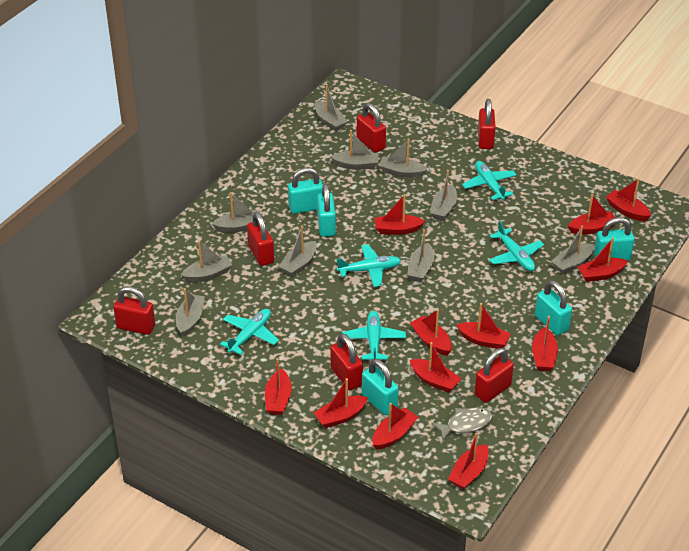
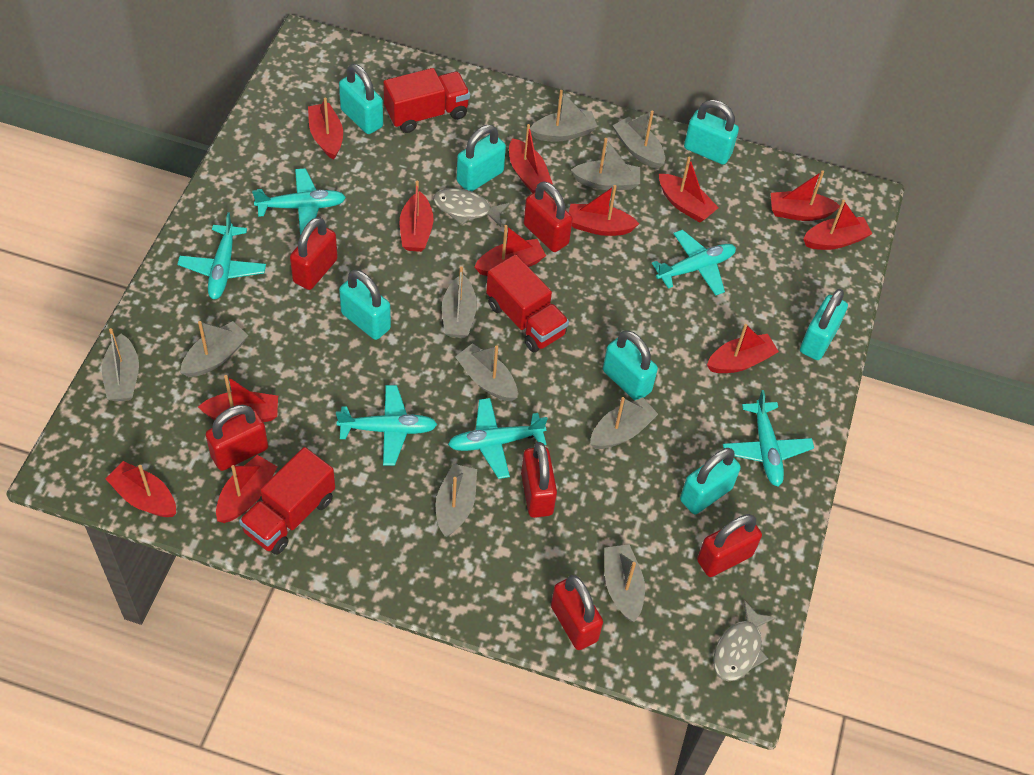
grey fish: [431,407,492,441] = 1 -> [433,188,509,227] [713,600,777,681] = 2
red truck: none = 0 -> [239,447,335,555] [384,68,470,133] [486,254,569,352] = 3
turquoise padlock: [288,168,323,214] [317,184,336,237] [362,359,399,415] [535,280,572,335] [594,217,634,261] = 5 -> [339,64,383,134] [339,270,391,340] [457,125,506,191] [603,330,658,400] [680,448,741,514] [684,100,739,165] [800,289,848,360] = 7
turquoise plane: [220,309,279,355] [337,244,401,287] [342,311,406,360] [462,161,516,200] [489,221,544,271] = 5 -> [177,212,266,299] [252,168,346,235] [336,385,437,466] [448,398,548,479] [652,230,736,296] [723,390,814,486] = 6

